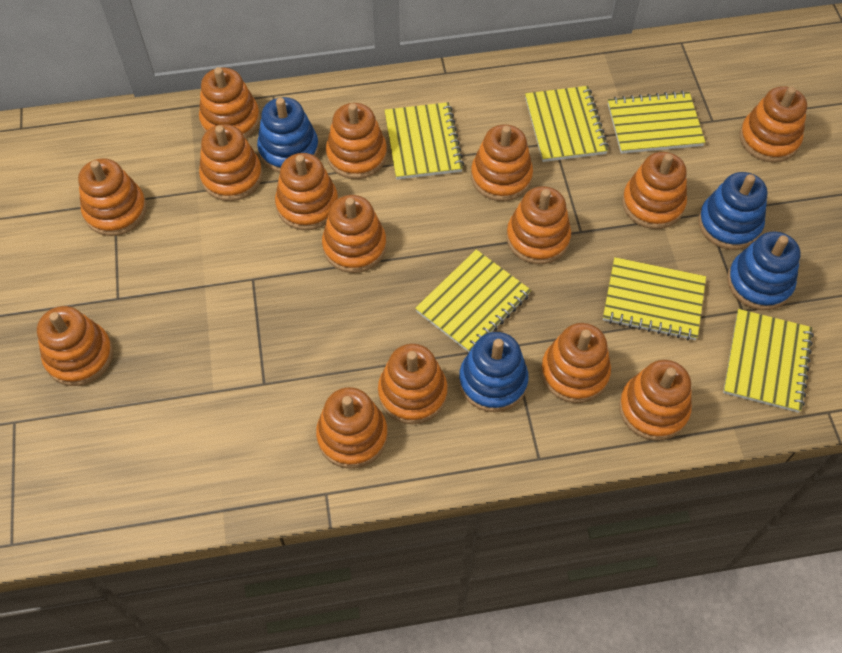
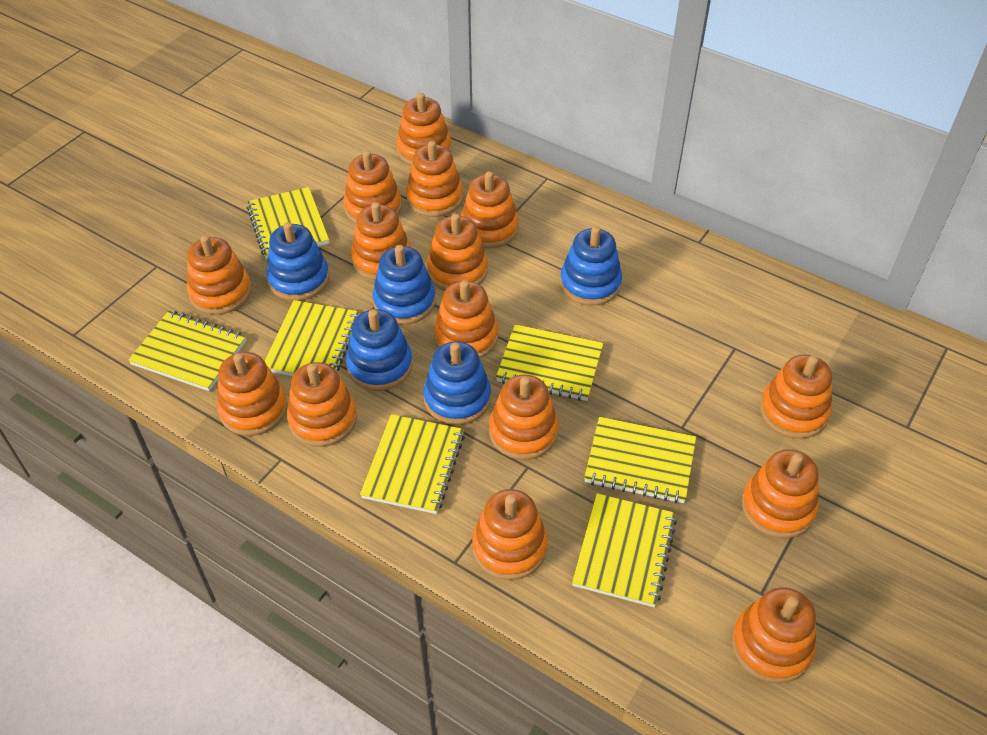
blue stacking toy: [257,97,319,173] [459,332,528,412] [698,172,768,250] [727,231,801,310] = 4 -> [266,222,329,301] [346,309,413,391] [372,245,436,325] [423,341,491,425] [560,226,622,306] = 5
yellow notebook: [384,102,464,180] [415,250,531,352] [525,86,609,162] [603,257,706,340] [608,91,705,154] [723,309,814,413] = 6 -> [128,311,246,391] [247,187,329,259] [265,300,360,376] [360,414,465,514] [496,324,603,401] [572,493,677,607] [584,417,696,503] = 7

